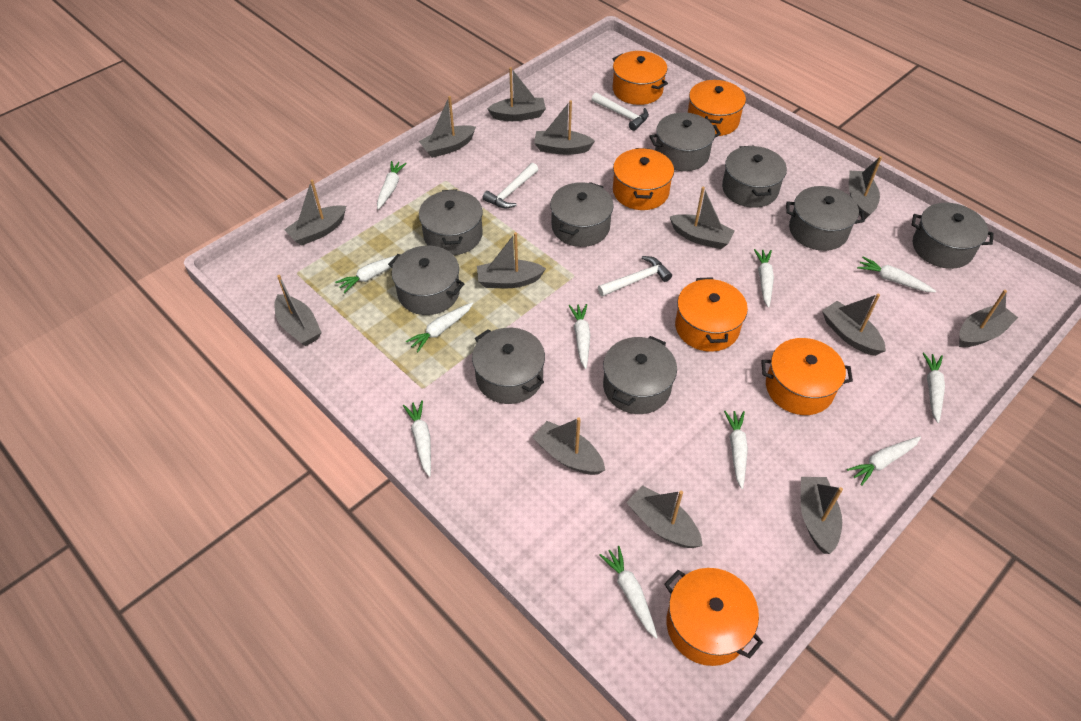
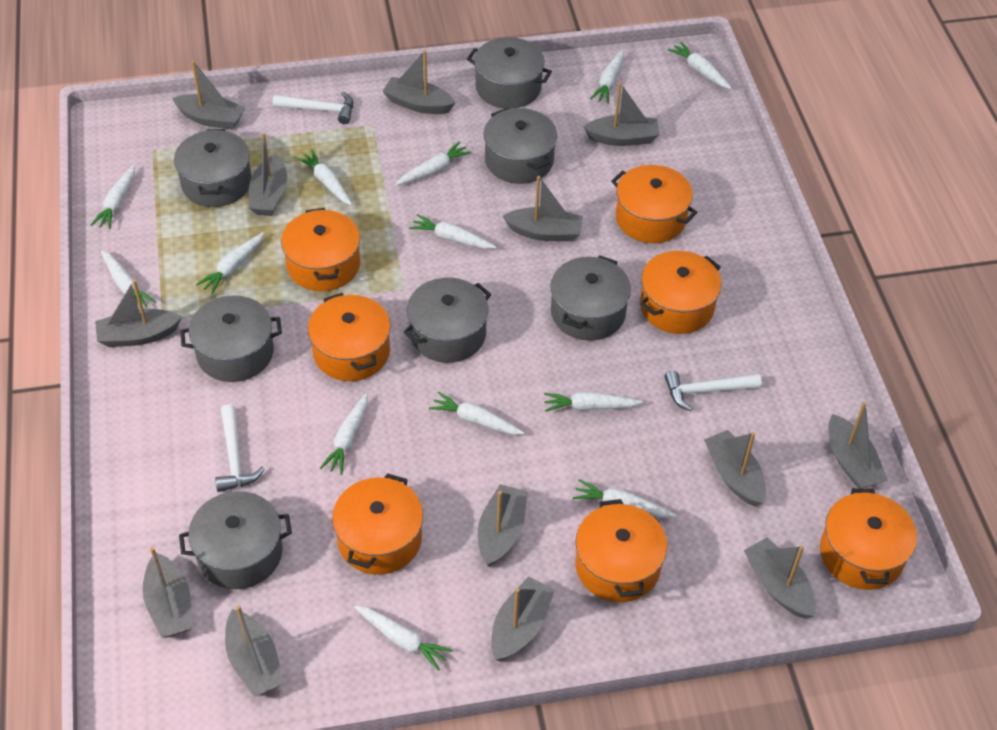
grey pot: [388,246,464,315] [419,189,483,255] [472,328,545,404] [550,182,614,247] [603,336,677,414] [650,112,721,171] [722,146,787,208] [786,186,865,251] [912,203,994,269] = 9 -> [174,129,252,207] [179,491,292,589] [180,295,282,382] [403,278,491,363] [467,37,552,109] [484,108,557,184] [550,256,631,341] = 7
orange pot: [612,51,668,105] [613,148,674,210] [664,568,763,666] [675,277,748,352] [688,80,746,136] [761,338,853,415] = 6 -> [281,208,360,291] [308,293,391,381] [332,473,423,575] [575,499,667,602] [611,165,697,243] [640,251,722,334] [820,488,917,590] = 7
white carrot: [335,254,401,293] [377,161,407,210] [403,400,431,477] [405,302,473,352] [569,304,590,369] [599,546,658,639] [724,411,748,489] [754,249,774,308] [847,436,921,486] [857,257,936,292] [923,353,945,423] = 11 -> [91,165,135,229] [101,250,156,308] [196,232,264,294] [296,149,352,205] [320,393,368,475] [354,606,453,671] [396,141,472,185] [409,214,496,249] [429,392,524,435] [544,392,643,412] [573,479,676,518] [590,49,624,104] [668,42,732,89] = 13

